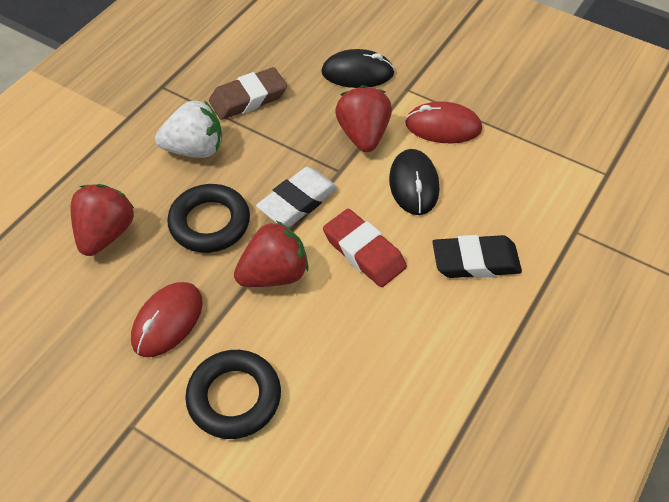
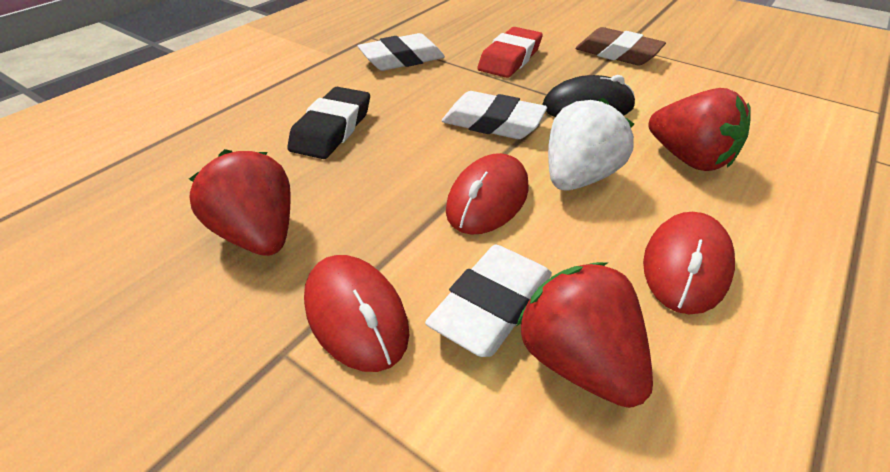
black mouse: [321,49,395,88] [389,149,439,215] = 2 -> [542,75,635,117] = 1
black ring: [167,184,250,253] [185,350,281,439] = 2 -> none = 0
red mouse: [131,282,203,357] [405,101,482,144] = 2 -> [304,255,409,372] [446,153,529,235] [643,212,735,314] = 3
white eraser: [256,167,338,227] = 1 -> [358,33,445,71] [425,245,552,357] [442,91,547,139] = 3

